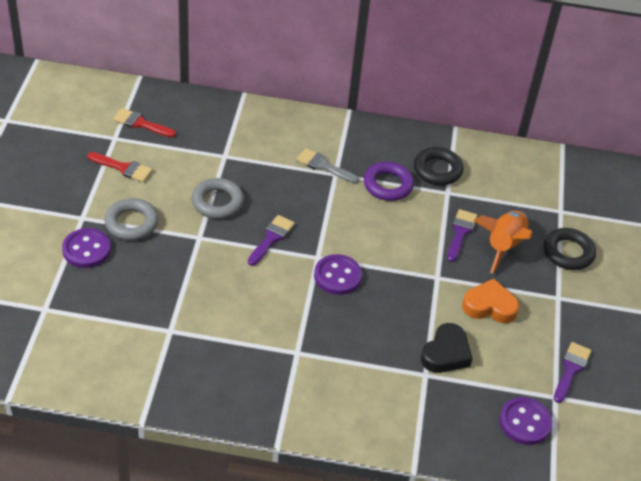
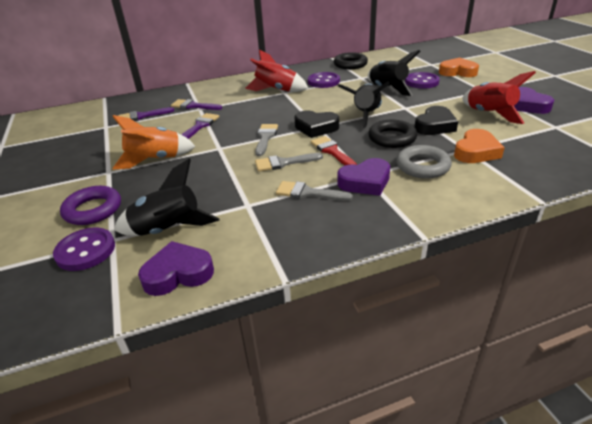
black heart: [421,323,473,373] = 1 -> [295,110,339,138] [415,106,458,135] = 2
black rocket: none = 0 -> [114,159,220,236] [338,81,390,128] [368,50,421,96] = 3
grey brush: [296,148,359,184] = 1 -> [255,124,278,156] [255,153,323,172] [276,181,353,201] = 3
grey ring: [104,198,159,240] [192,178,244,219] = 2 -> [396,145,452,179] = 1
orange heart: [462,279,520,323] = 1 -> [439,57,479,77] [454,129,505,163] = 2
purple heart: none = 0 -> [138,241,214,296] [337,158,390,196] [514,87,554,114] = 3
red brush: [87,152,153,182] [113,108,176,138] = 2 -> [311,136,357,165] = 1
red rocket: none = 0 -> [245,50,308,92] [462,71,536,124] = 2

